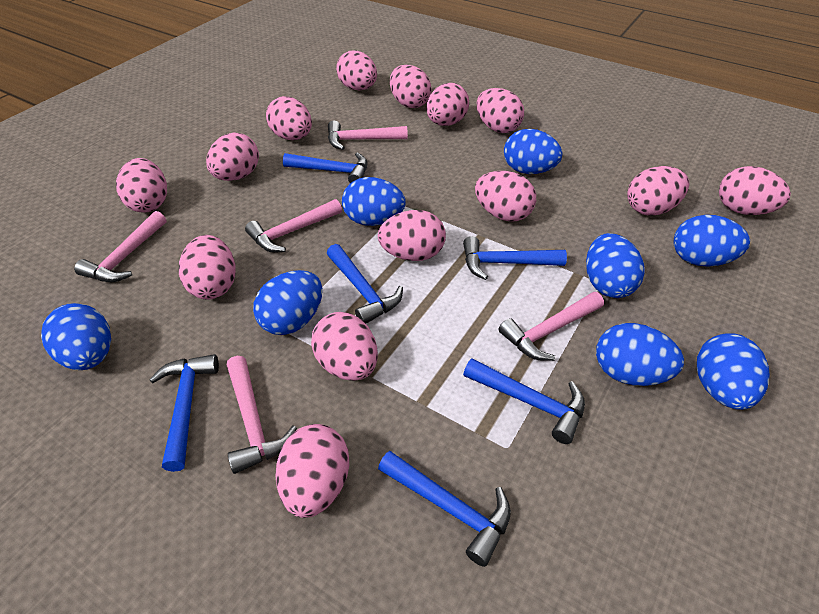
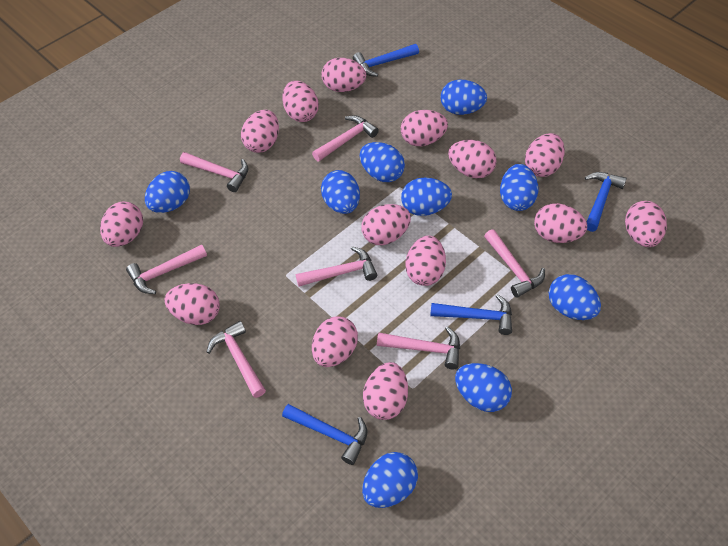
blue egg: [41,303,111,370] [253,270,322,335] [342,177,406,226] [504,129,563,174] [586,233,645,298] [596,323,684,386] [674,215,750,267] [697,333,770,410] = 8 -> [145,171,190,213] [321,170,360,214] [360,142,405,182] [362,452,418,508] [401,178,452,216] [441,80,487,115] [455,363,512,412] [500,164,538,211] [549,274,601,320] = 9
blue hammer: [149,354,219,472] [283,152,368,183] [327,244,403,324] [378,451,511,567] [463,236,567,280] [463,359,585,444] = 6 -> [282,404,367,465] [353,44,419,77] [430,294,512,335] [585,172,627,232] = 4
pink hammer: [74,211,166,282] [227,356,297,474] [245,199,342,252] [328,121,408,150] [499,292,604,361] = 5 -> [126,245,207,294] [180,152,248,192] [207,321,266,398] [296,246,377,287] [312,115,379,161] [377,326,460,369] [484,229,545,298] = 7

